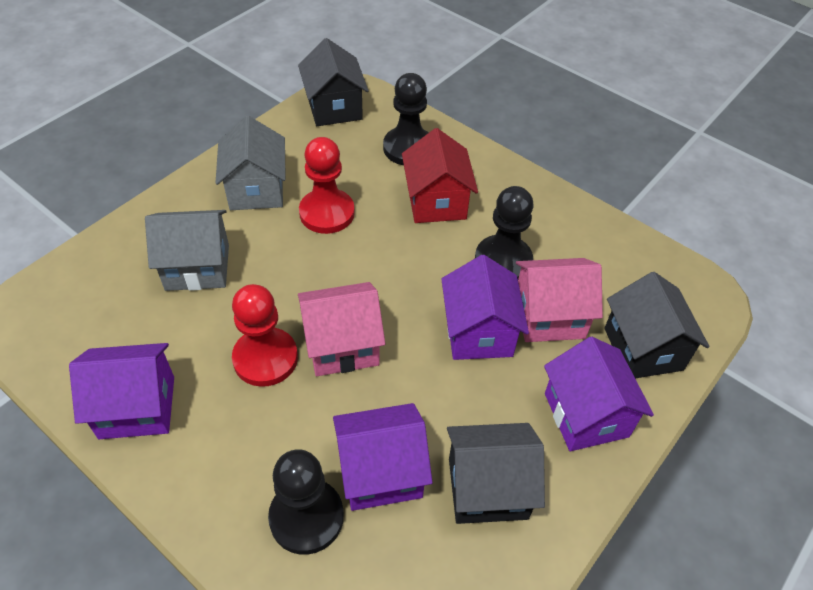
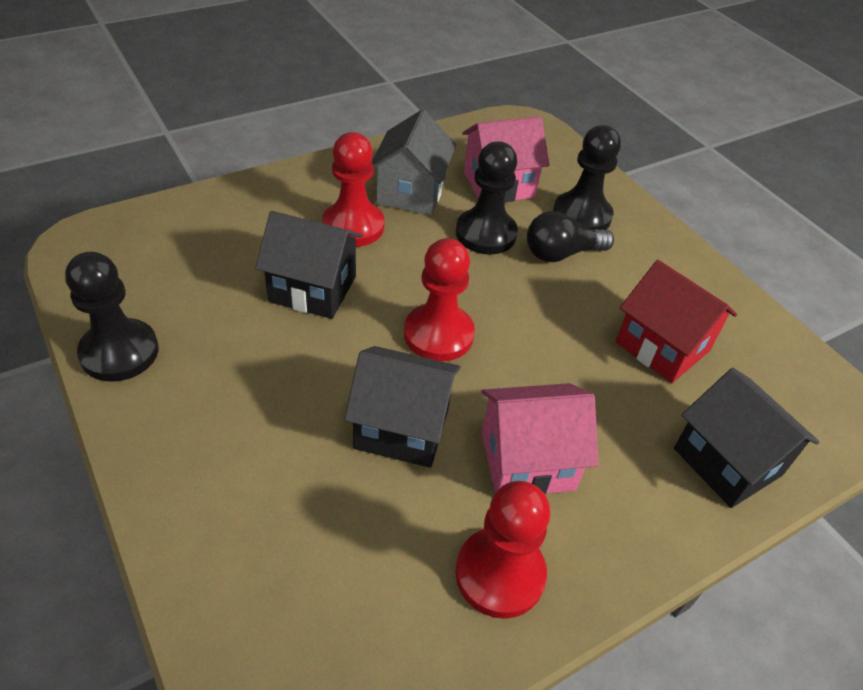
black light bulb: none = 0 -> [527,211,614,262] = 1
grey house: [145,210,229,291] [216,116,286,210] = 2 -> [372,109,456,215] = 1
purple house: [69,343,174,439] [333,403,433,511] [441,255,529,360] [544,337,654,451] = 4 -> none = 0
red pawn: [232,284,298,387] [299,137,355,234] = 2 -> [322,132,385,247] [404,238,475,361] [455,481,550,619] = 3

